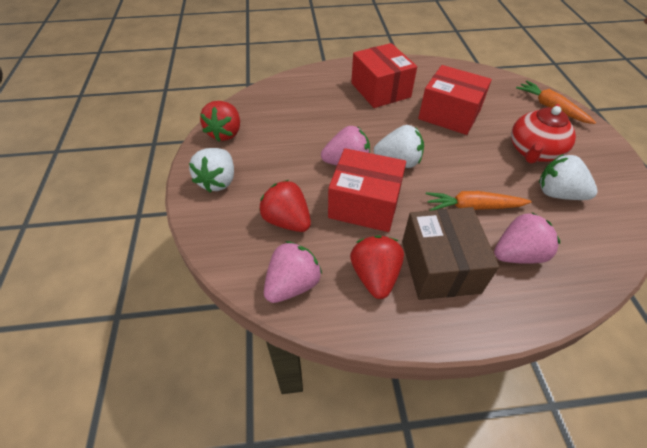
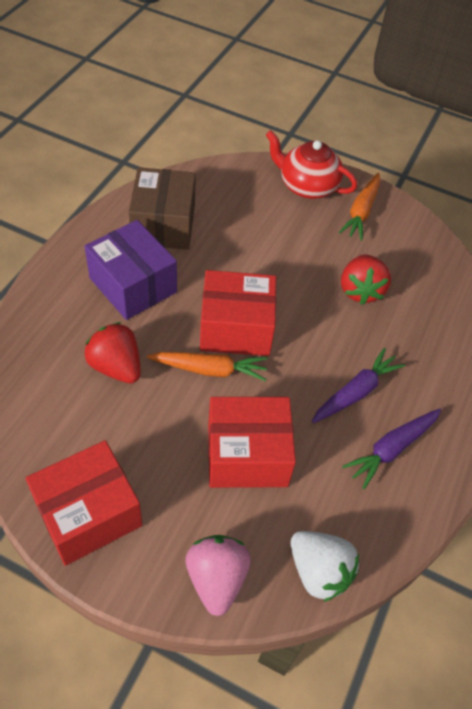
pink strawberry: [264,241,322,303] [321,126,370,165] [494,212,560,264] = 3 -> [186,535,251,616] = 1
purple box: none = 0 -> [84,220,177,320] = 1
purple carrot: none = 0 -> [312,348,405,423] [343,408,441,489] = 2
red strawberry: [200,101,240,141] [259,180,311,232] [350,236,404,299] = 3 -> [85,322,141,384] [341,254,391,305] = 2
white strawberry: [189,148,234,192] [374,125,424,168] [539,154,597,200] = 3 -> [291,531,359,602] = 1

